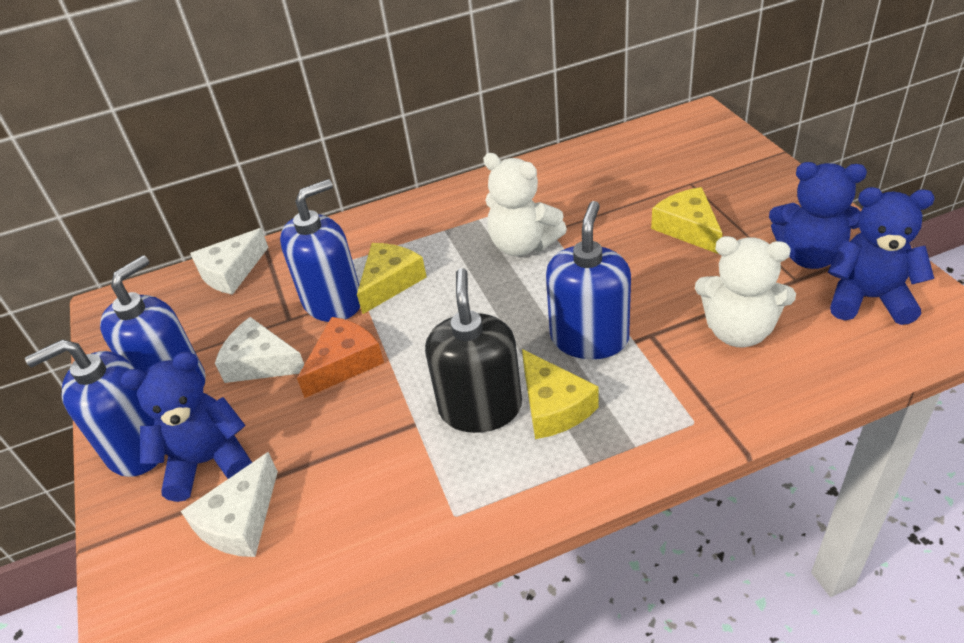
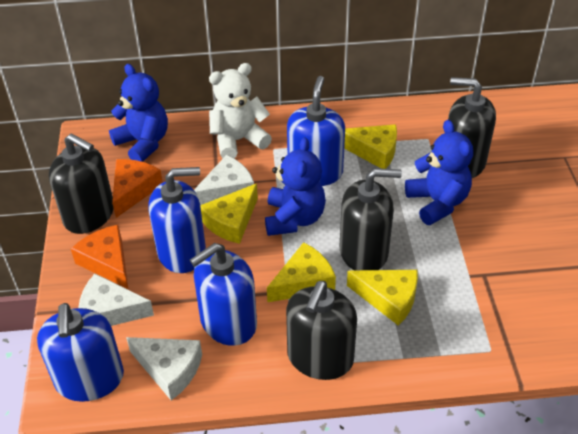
black soap dispenser: [425,268,522,433] = 1 -> [49,134,114,234] [286,281,357,380] [340,168,402,270] [448,77,496,178] = 4
orange cheese: [297,317,384,398] = 1 -> [71,225,128,289] [112,159,163,218] = 2
white teddy bear: [483,153,567,256] [695,236,796,348] = 2 -> [209,63,272,159] = 1
yellow cheese: [357,243,427,314] [522,349,599,439] [651,187,723,254] = 3 -> [200,184,258,244] [267,242,336,302] [344,124,397,169] [347,270,418,326] = 4

